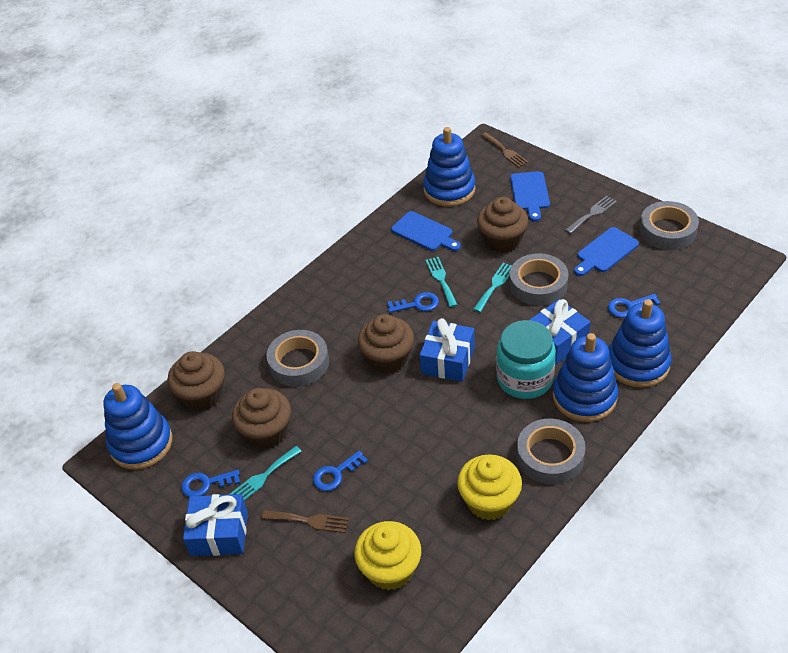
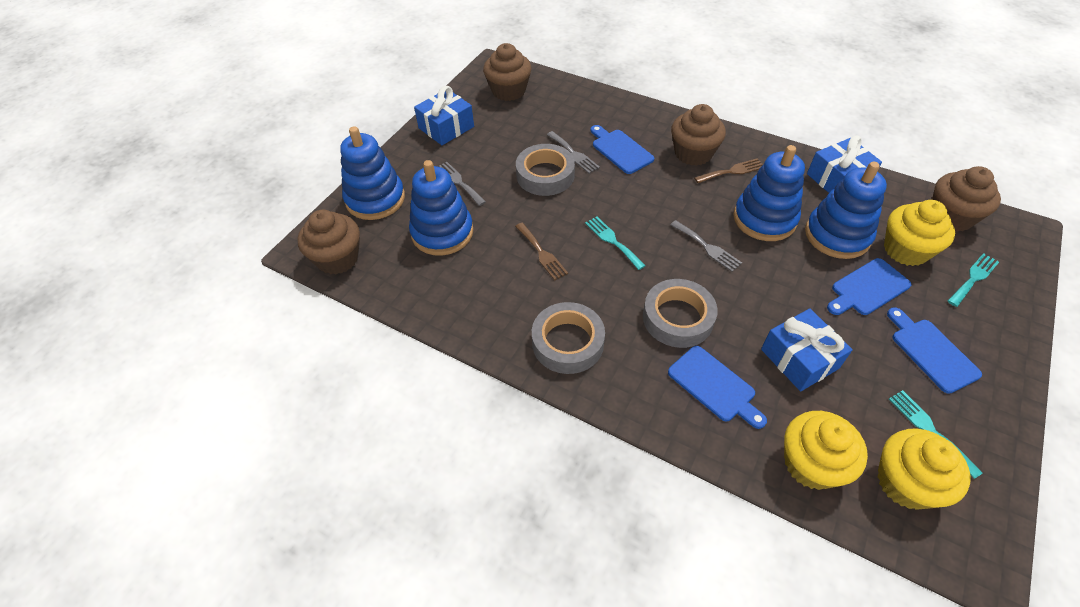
blue cutting board: [391,211,461,251] [510,171,550,221] [574,227,639,276] = 3 -> [590,125,654,174] [668,346,767,429] [827,258,911,315] [887,307,982,394] = 4
blue key: [182,470,240,497] [313,451,368,491] [388,292,439,313] [608,294,661,318] = 4 -> none = 0
grey fork: [565,196,617,234] = 1 -> [439,162,486,206] [547,131,600,174] [670,220,742,272] = 3
grey tape: [267,330,329,387] [510,253,569,306] [517,419,586,485] [640,201,699,250] = 4 -> [516,144,575,196] [532,302,605,374] [643,279,718,348] = 3
turquoise jar: [496,320,556,399] = 1 -> none = 0
yellow cupcake: [354,521,421,591] [457,455,522,521] = 2 -> [784,411,868,490] [878,428,971,510] [884,200,955,266] = 3

